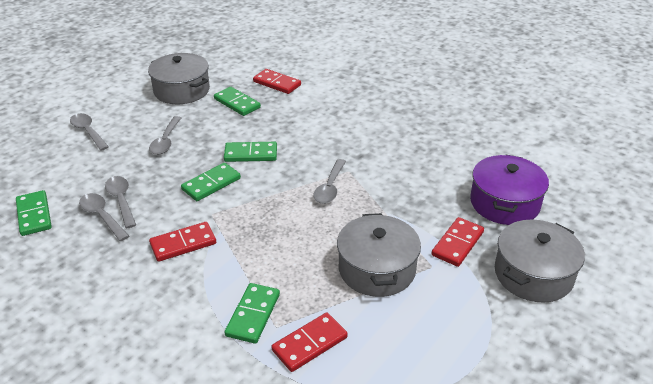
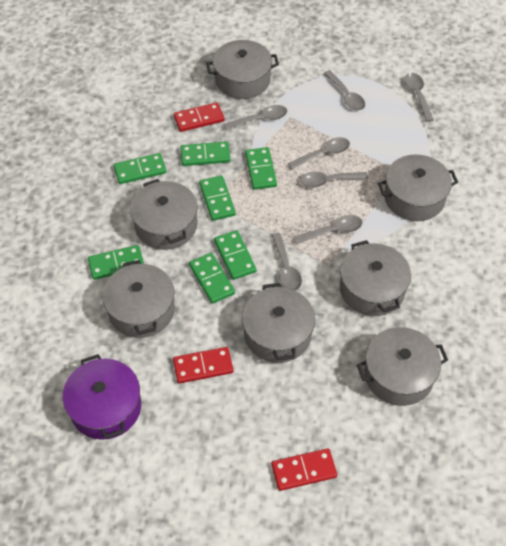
green domino: [16,190,52,236] [181,163,241,201] [214,87,261,116] [224,142,277,162] [225,283,280,344] = 5 -> [88,245,144,280] [114,153,166,184] [180,141,231,166] [189,253,235,304] [199,175,236,221] [214,230,257,280] [245,147,277,190] = 7
grey pot: [148,53,210,104] [337,213,421,297] [495,220,585,303] = 3 -> [102,260,175,338] [130,179,198,250] [206,40,279,99] [242,283,315,363] [340,240,411,316] [357,327,448,406] [378,154,458,221] = 7
grey spoon: [70,113,109,151] [79,193,129,241] [105,176,136,228] [149,116,181,155] [313,159,346,204] = 5 -> [224,105,287,130] [271,233,302,291] [288,137,350,170] [293,215,363,245] [300,172,368,188] [323,70,365,110] [404,73,434,122] = 7
red domino: [149,222,216,262] [253,69,301,94] [271,312,348,372] [431,217,484,267] = 4 -> [173,347,233,384] [174,102,224,132] [271,448,337,491] = 3

